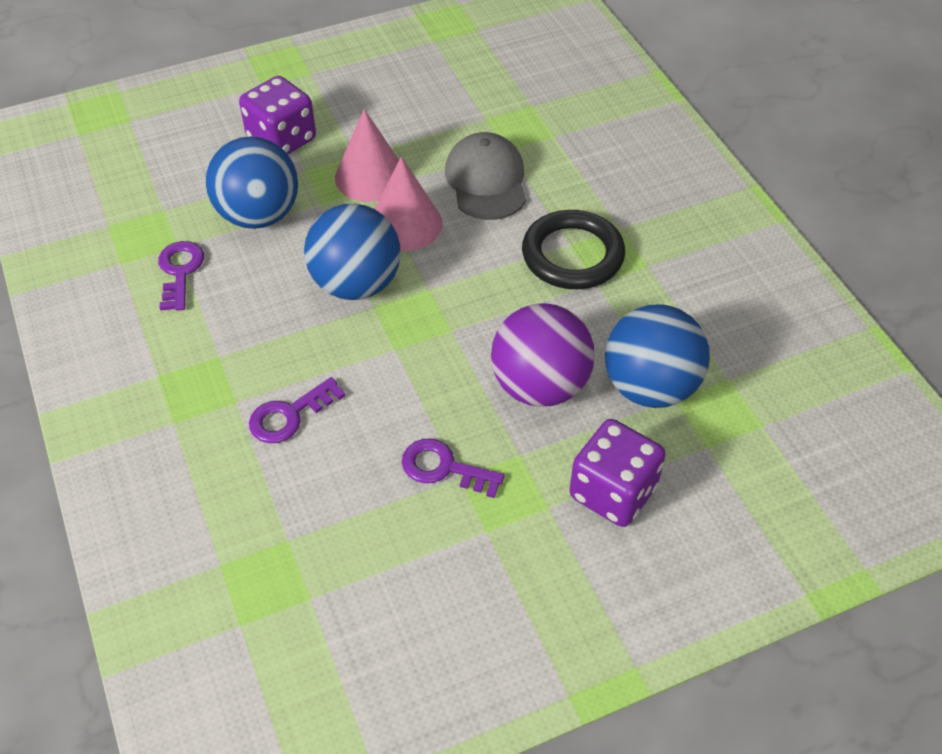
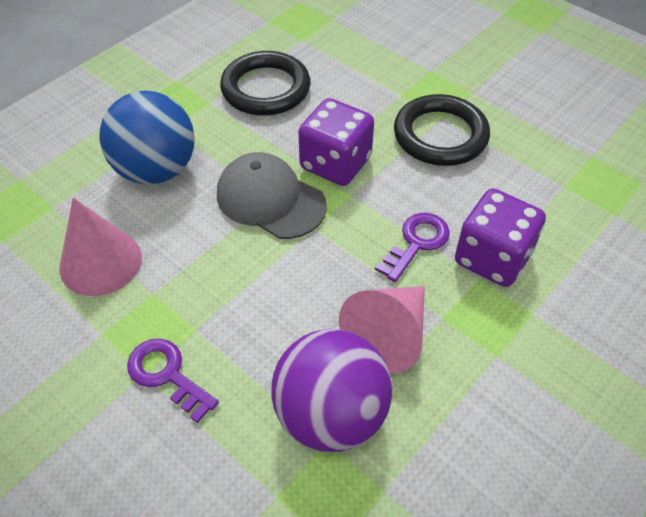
black ring: [522,210,625,289] = 1 -> [220,51,310,116] [394,94,490,166] = 2
blue ball: [206,136,298,229] [304,204,401,300] [605,304,710,408] = 3 -> [99,91,195,184] = 1
purple key: [158,241,204,311] [249,377,346,443] [402,438,505,498] = 3 -> [127,338,219,423] [375,213,450,282] = 2

